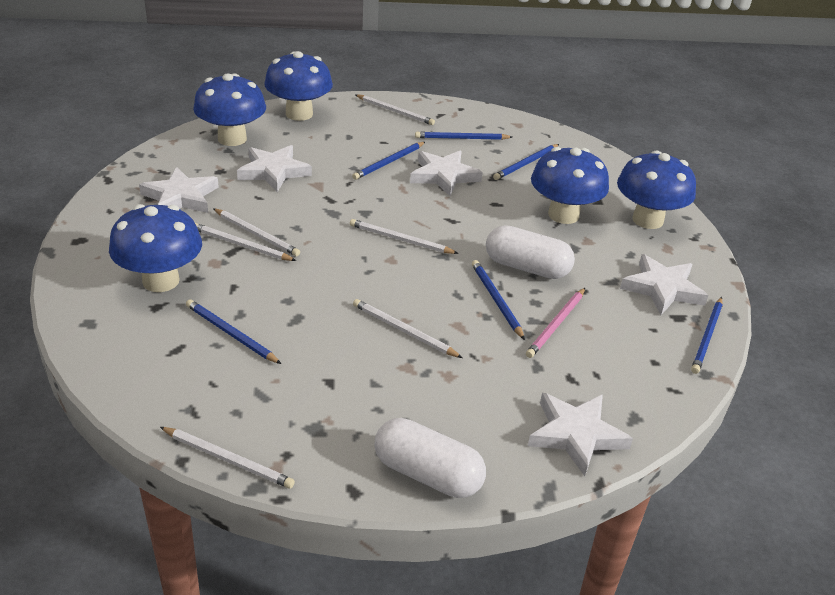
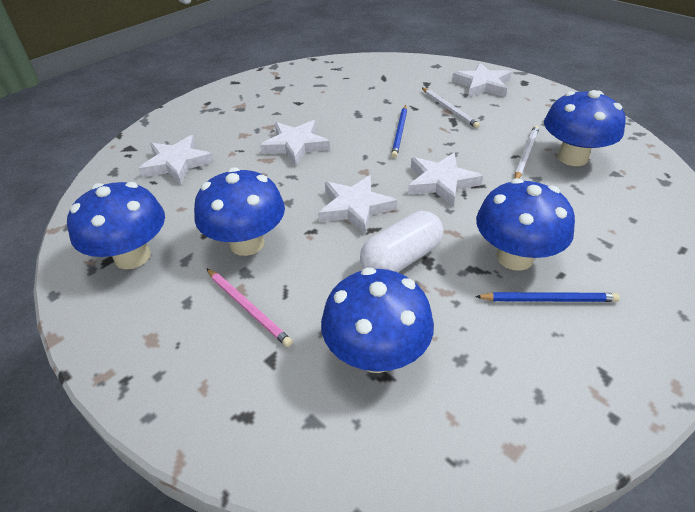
blue pencil: [186,299,281,364] [352,142,425,180] [415,132,512,140] [472,260,525,340] [493,144,559,180] [691,297,722,374] = 6 -> [391,105,407,158] [475,292,620,302] = 2
white capsule: [374,418,486,498] [486,225,575,279] = 2 -> [360,211,443,272] = 1
white pencil: [160,427,295,488] [195,223,296,261] [213,208,300,256] [350,219,459,254] [353,299,462,358] [356,95,435,125] = 6 -> [422,88,480,128] [515,125,539,178] = 2

